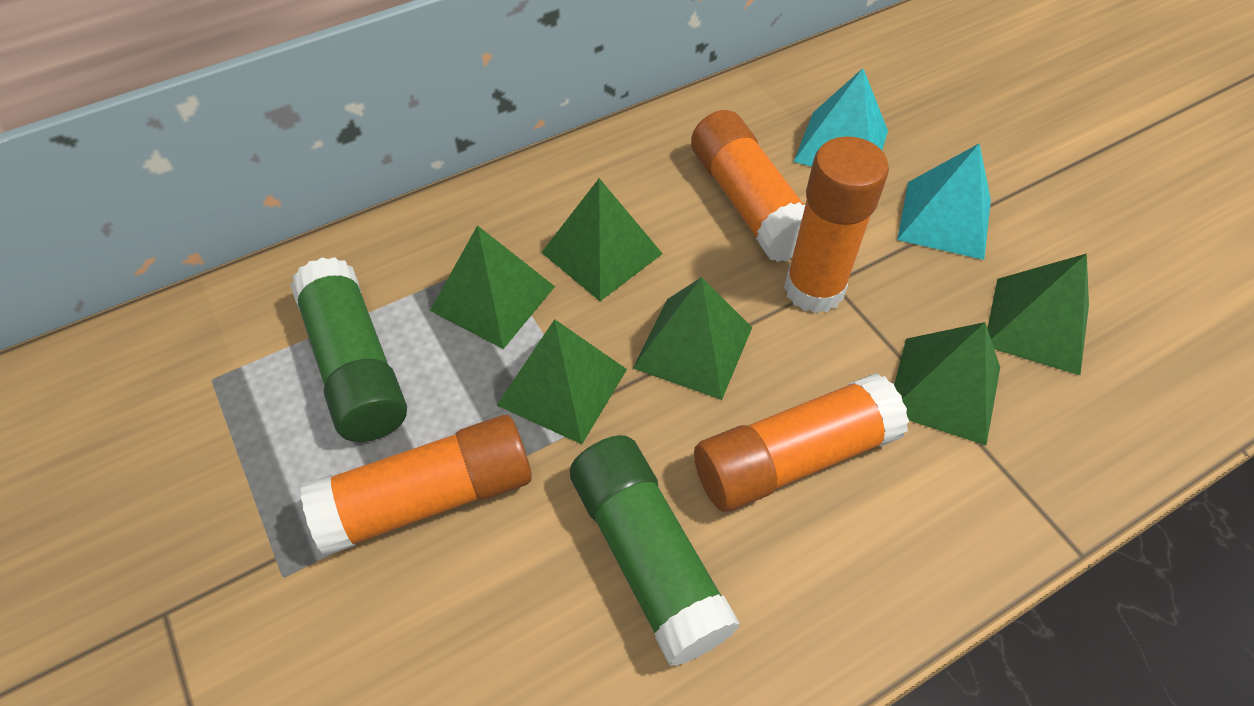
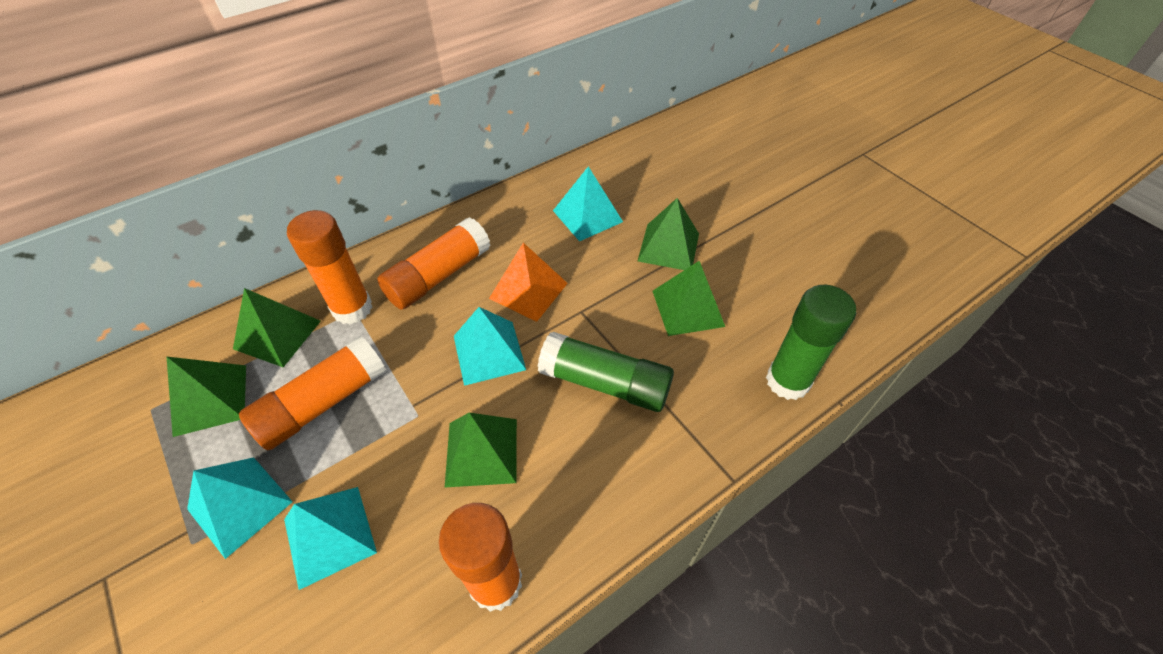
green pyramid: [430,225,555,349] [497,319,627,444] [541,178,663,301] [633,277,752,400] [894,322,1000,445] [987,254,1089,375] = 6 -> [166,356,246,437] [233,288,321,367] [445,413,517,487] [638,198,699,270] [653,261,725,336] = 5
orange pyramid: none = 0 -> [489,243,568,322] = 1
turquoise pyramid: [793,68,888,167] [897,143,991,260] = 2 -> [187,457,293,559] [284,487,377,590] [454,307,526,386] [553,166,623,242] = 4

